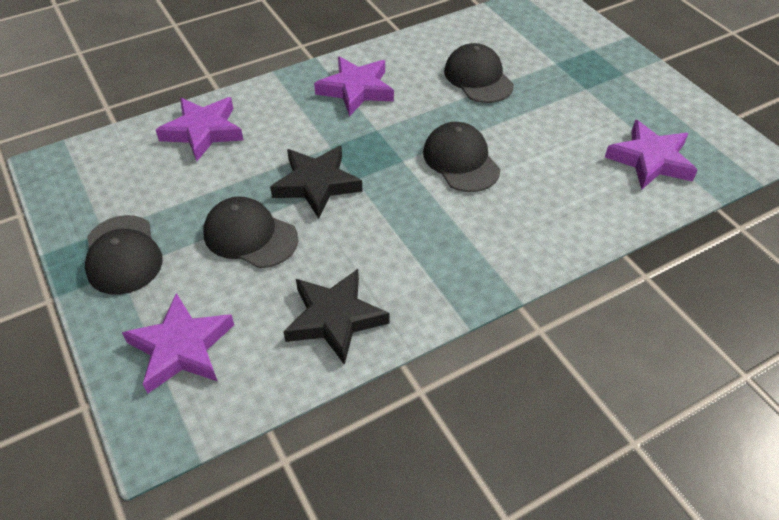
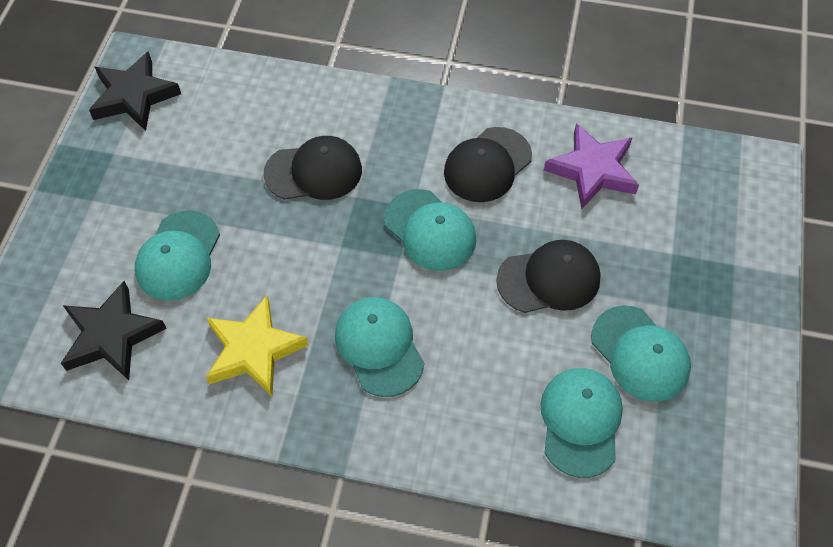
black cap: [85,215,163,295] [203,196,298,268] [423,122,501,192] [444,43,514,103] = 4 -> [263,136,362,200] [444,127,532,202] [496,240,601,313] = 3
purple star: [122,293,234,393] [156,97,243,161] [314,56,394,116] [605,120,698,190] = 4 -> [544,123,639,209] = 1
turquoise cap: none = 0 -> [135,211,220,301] [335,297,424,397] [384,189,476,271] [540,368,623,478] [591,305,691,402] = 5
yellow star: none = 0 -> [206,295,309,396] = 1

